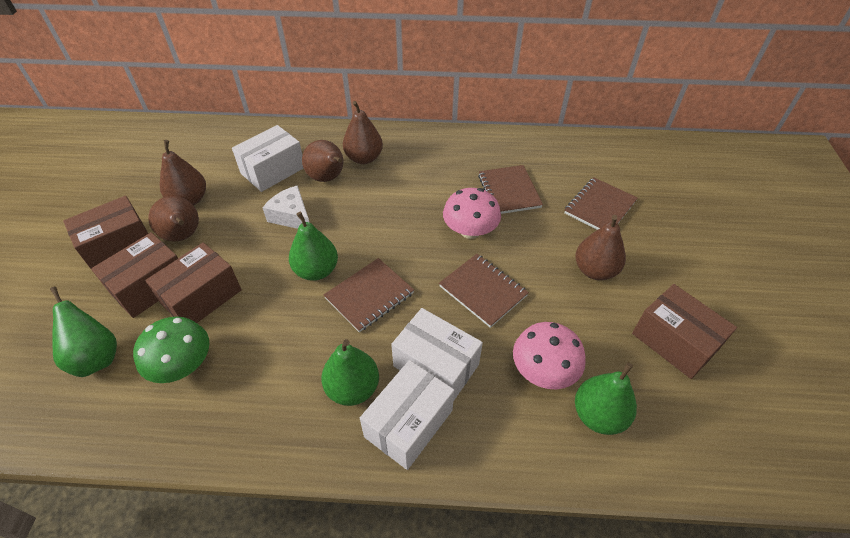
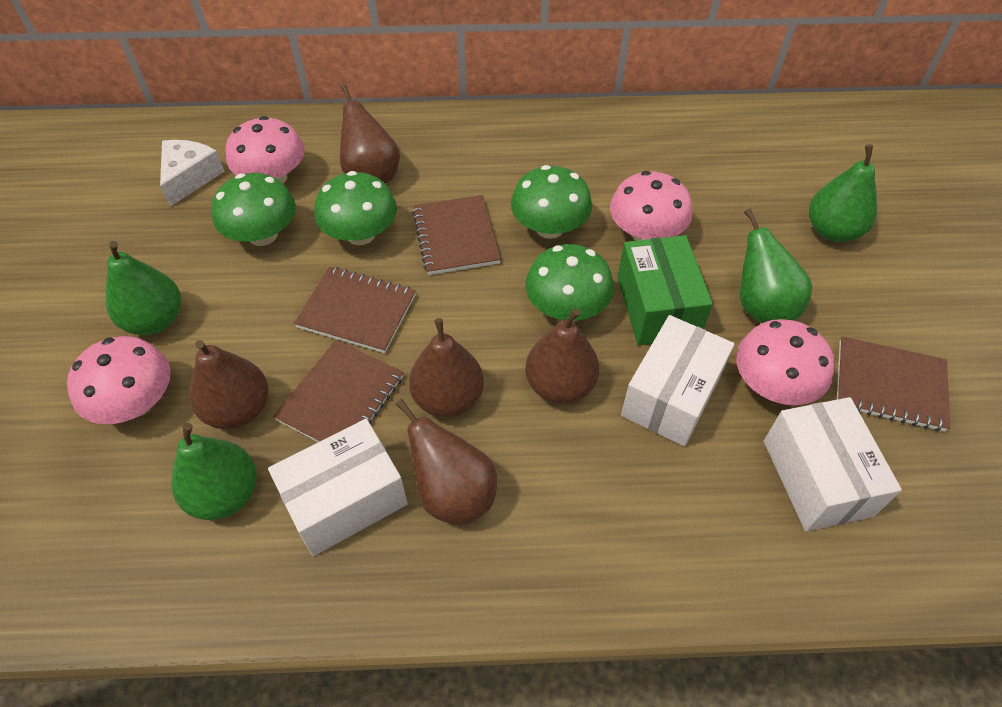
brown box: [63,196,148,269] [91,232,178,318] [145,242,242,323] [632,284,737,379] = 4 -> none = 0
green box: none = 0 -> [617,235,713,345] = 1
green mushroom: [133,316,209,383] = 1 -> [211,173,296,246] [314,171,397,245] [511,165,592,239] [525,244,614,321] = 4
pink mushroom: [443,188,501,239] [513,322,586,389] = 2 -> [67,336,171,424] [226,116,305,184] [610,171,693,241] [736,319,835,405] = 4

